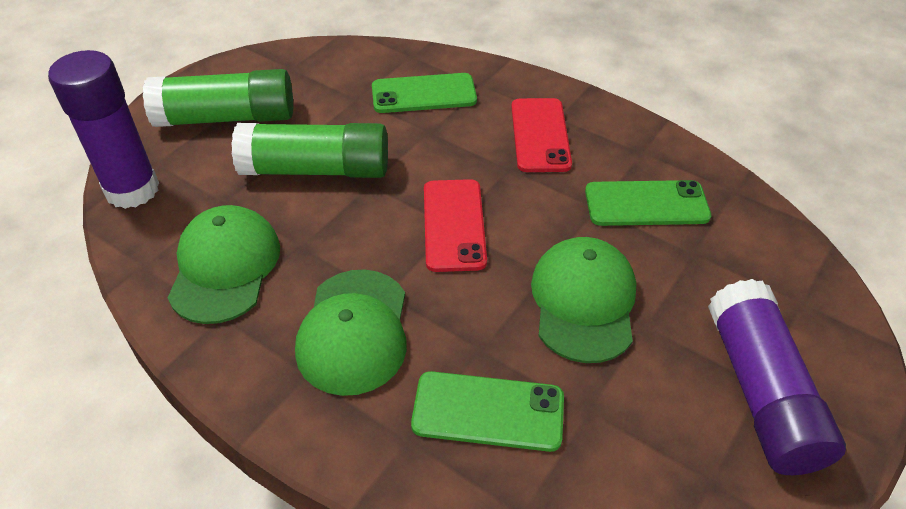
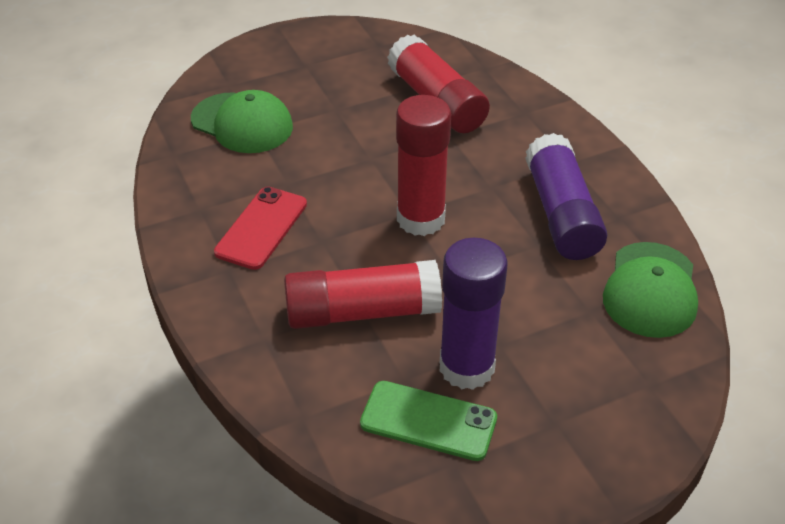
green cap: [168,205,280,324] [295,270,407,396] [531,237,637,363] = 3 -> [191,90,293,153] [603,242,698,338] = 2
green glue stick: [143,69,293,127] [231,123,388,178] = 2 -> none = 0
green phone: [372,73,477,113] [411,371,564,452] [585,180,711,226] = 3 -> [360,381,497,461] = 1
red glue stick: none = 0 -> [284,260,442,329] [387,35,490,133] [396,95,451,236] = 3
red phone: [424,179,487,272] [511,98,572,172] = 2 -> [214,187,307,270] = 1

